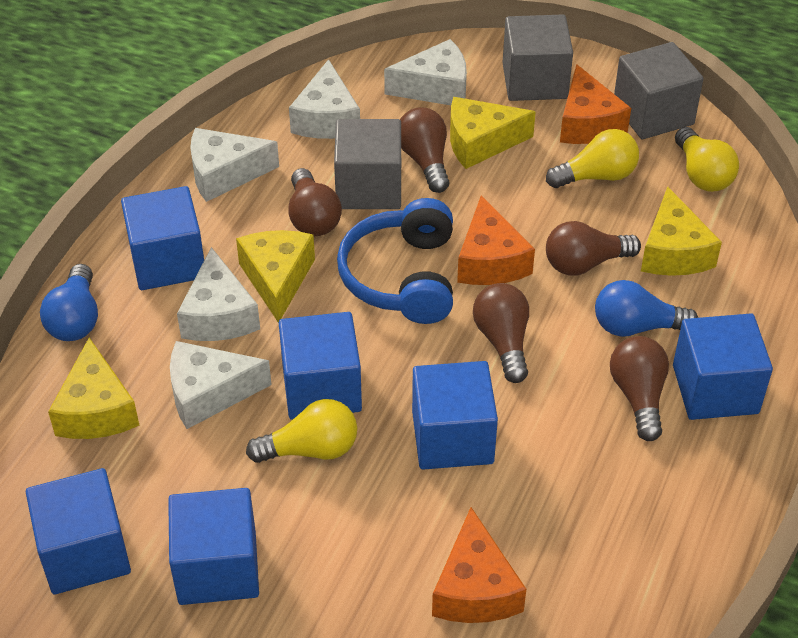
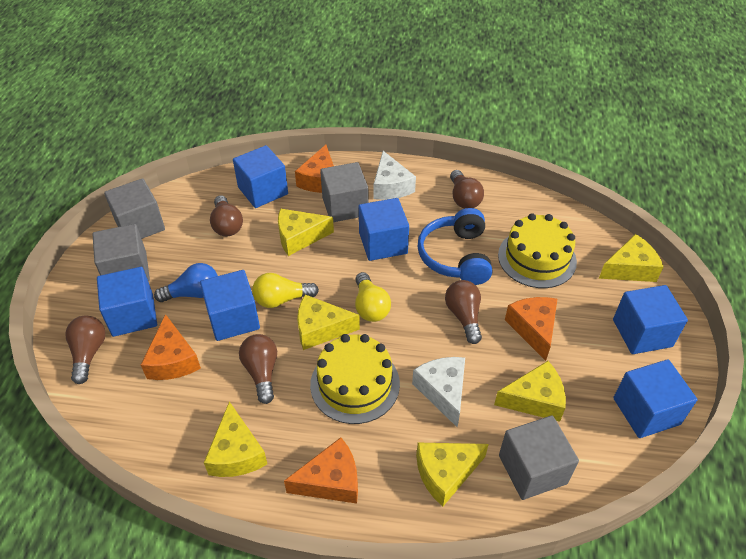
blue light bulb: [40,264,98,341] [595,280,698,337] = 2 -> [154,263,218,302] = 1
grey cube: [334,119,401,209] [503,15,573,101] [614,42,703,139] = 3 -> [92,224,150,281] [104,178,165,239] [320,162,368,222] [499,416,579,500] = 4
orange cheese: [432,507,526,623] [457,195,535,285] [560,64,631,144] = 3 -> [141,314,201,380] [284,437,358,504] [295,145,334,193] [505,297,557,361] = 4
white cheese: [170,341,272,429] [177,247,260,341] [190,128,279,202] [289,59,360,139] [384,39,467,105] = 5 -> [374,151,416,200] [412,357,465,427] = 2
yellow cake: none = 0 -> [310,334,400,424] [498,213,577,288] = 2
yellow cheese: [48,338,139,439] [236,230,315,323] [450,97,536,169] [641,186,722,276] = 4 -> [204,401,267,477] [278,208,334,256] [297,295,360,350] [416,443,489,507] [494,361,566,422] [599,234,663,282] = 6
yellow light bulb: [246,399,357,463] [546,129,639,188] [675,127,739,192] = 3 -> [252,273,319,308] [355,272,391,322] = 2

